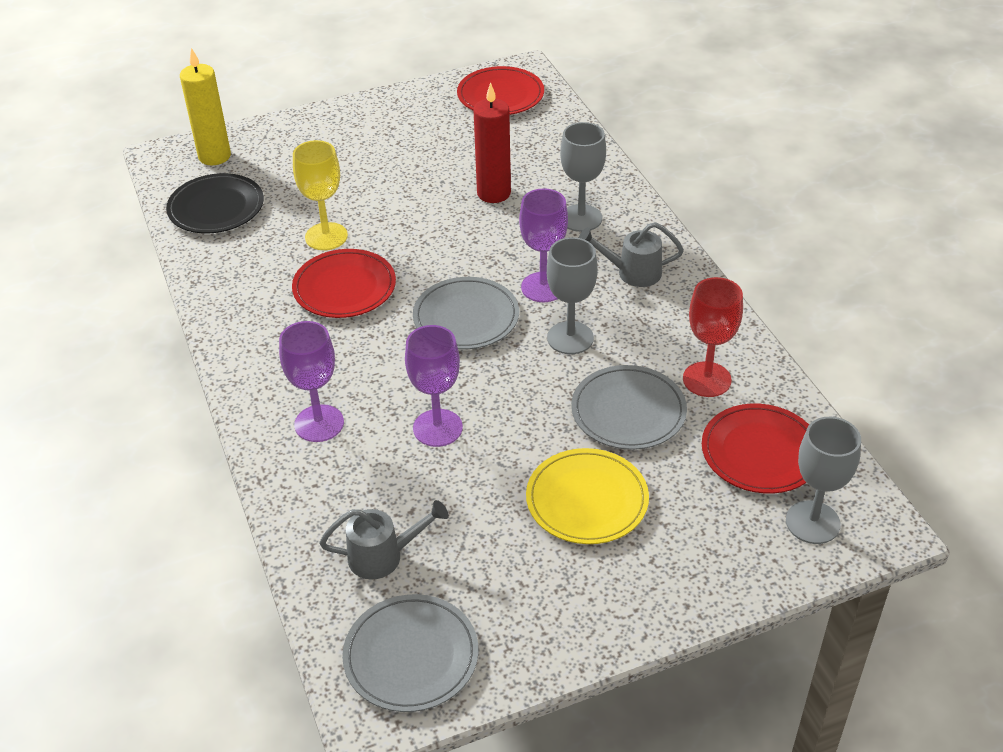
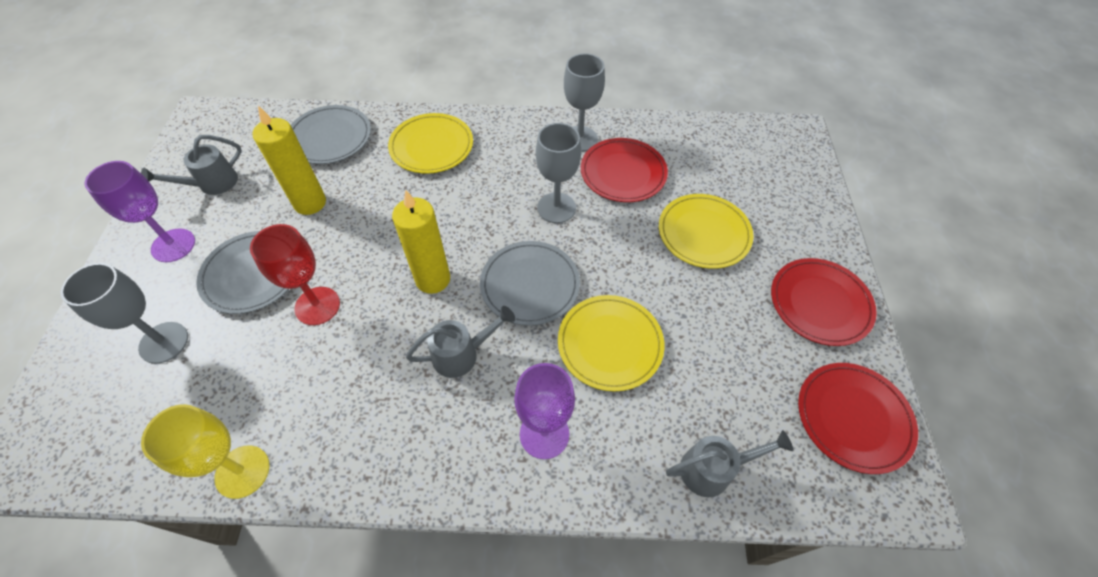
black plate: [166,173,264,233] = 1 -> none = 0
grey watering can: [319,500,449,580] [579,222,684,287] = 2 -> [141,135,242,195] [406,306,515,378] [666,430,793,497] = 3
purple goblet: [279,321,344,442] [405,325,463,447] [519,188,568,302] = 3 -> [84,161,195,262] [514,363,575,459] = 2
red candle: [473,82,511,203] = 1 -> none = 0
yellow candle: [180,48,231,165] = 1 -> [252,106,326,215] [392,189,450,294] = 2
yellow plate: [526,448,649,544] = 1 -> [388,113,473,174] [558,295,665,392] [659,194,754,269] = 3

